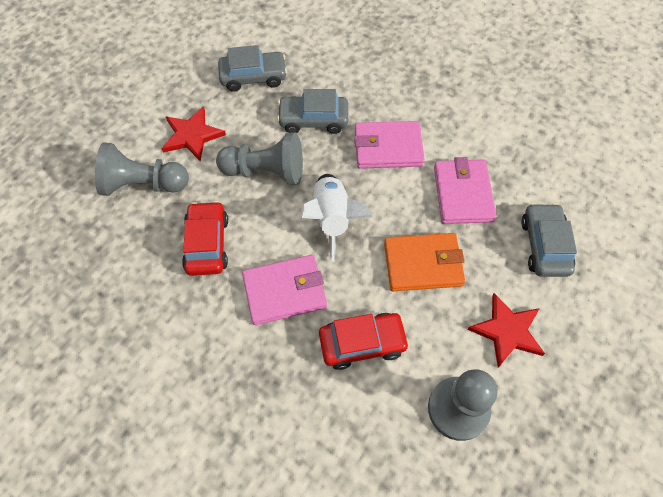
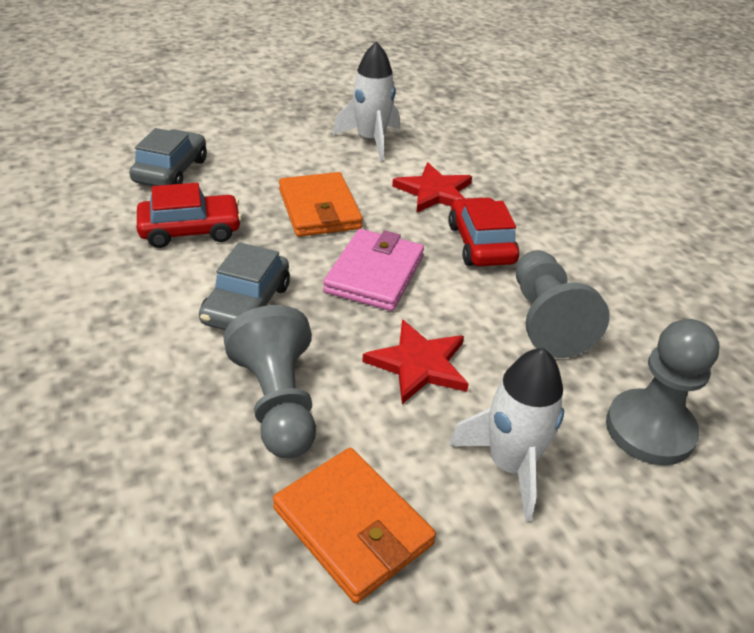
grey car: [218,45,287,92] [277,89,348,134] [521,203,577,277] = 3 -> [129,128,207,186] [199,242,290,330] = 2
orange wallet: [384,233,465,291] = 1 -> [273,448,436,603] [279,172,363,237] = 2
pink wallet: [242,255,327,325] [354,121,425,169] [434,157,496,224] = 3 -> [323,229,424,311] = 1
white rocket: [301,174,372,262] = 1 -> [333,41,399,161] [448,348,564,522] = 2

